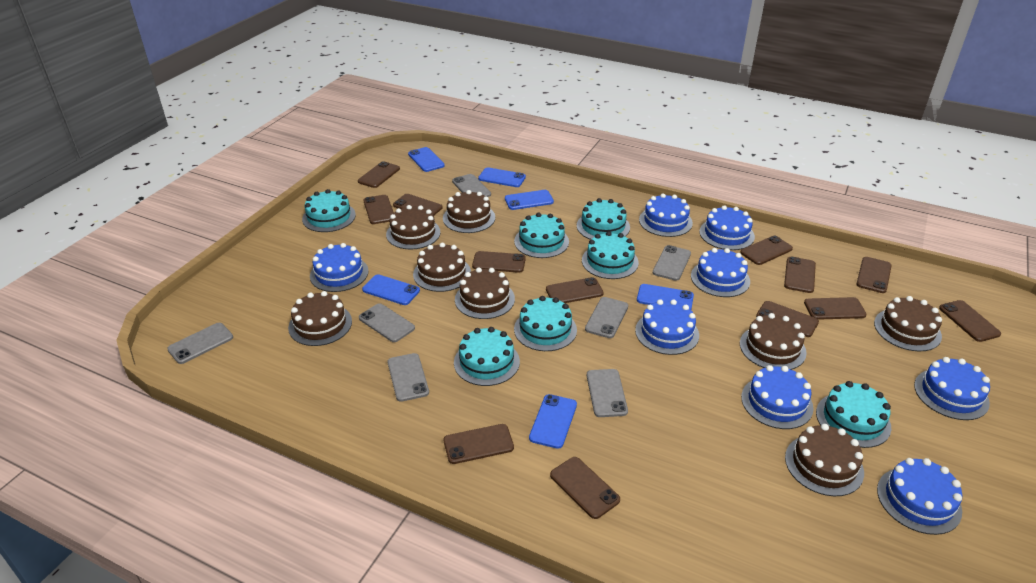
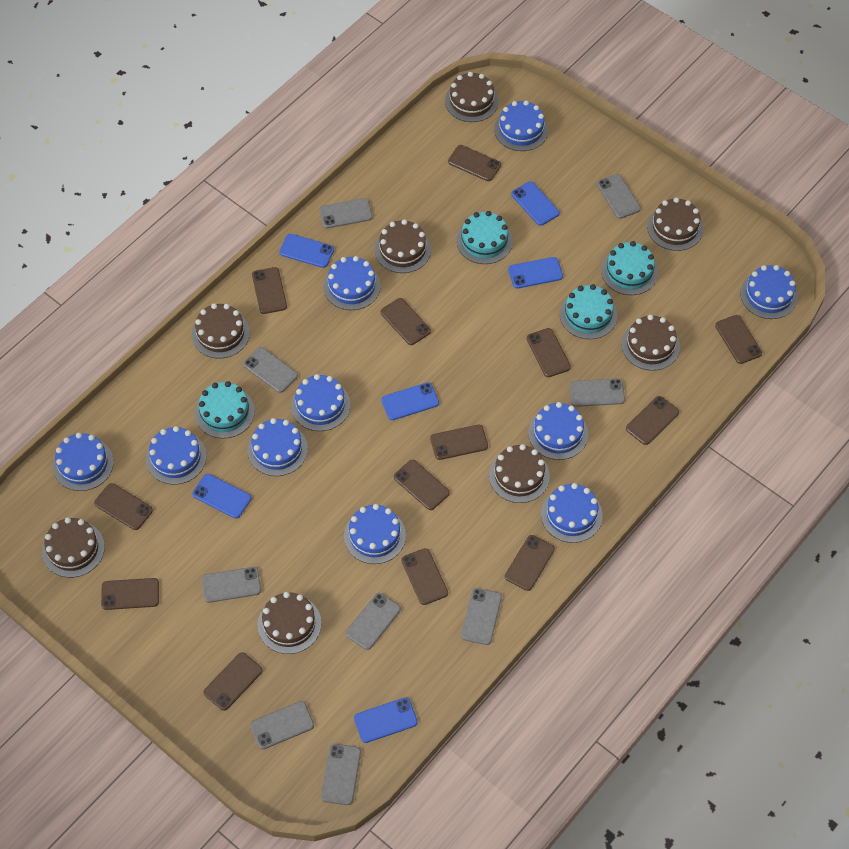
blue cake: [310,243,369,292] [635,299,699,355] [639,193,693,237] [691,248,750,297] [699,205,755,250] [741,365,814,429] [877,458,962,535] [914,357,990,420] = 8 -> [53,433,114,491] [146,426,207,485] [247,418,308,476] [291,374,350,431] [323,256,381,310] [344,504,406,564] [494,100,548,151] [528,402,588,460] [541,483,603,543] [740,265,798,319] = 10
grey phone: [167,323,233,364] [359,303,415,342] [387,353,429,402] [452,174,491,197] [585,297,628,338] [587,369,628,417] [653,245,691,281] = 7 -> [202,567,261,603] [243,347,298,393] [250,701,314,749] [319,198,372,229] [321,744,361,805] [346,593,401,650] [461,588,502,645] [569,378,625,407] [597,174,641,219] = 9
turquoise cake: [302,189,356,232] [454,327,520,386] [514,213,569,258] [514,296,577,351] [577,198,630,240] [582,231,639,279] [816,381,891,448] = 7 -> [195,381,255,439] [456,211,513,264] [560,284,617,339] [601,241,658,295] = 4

